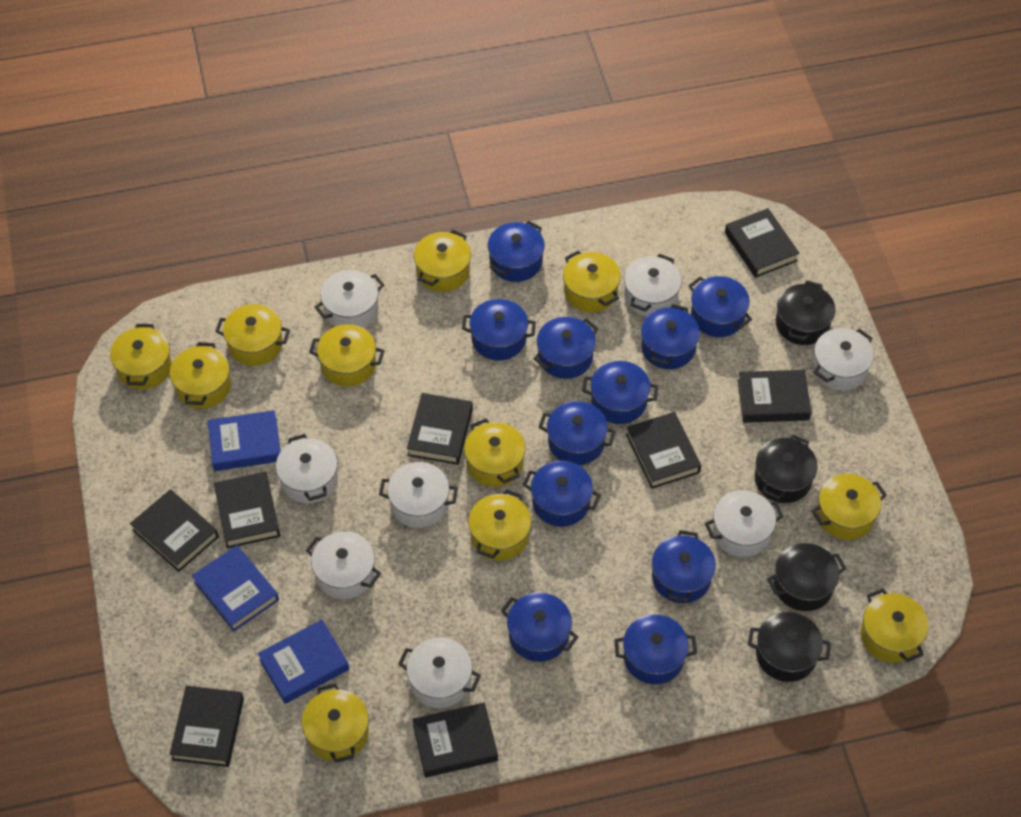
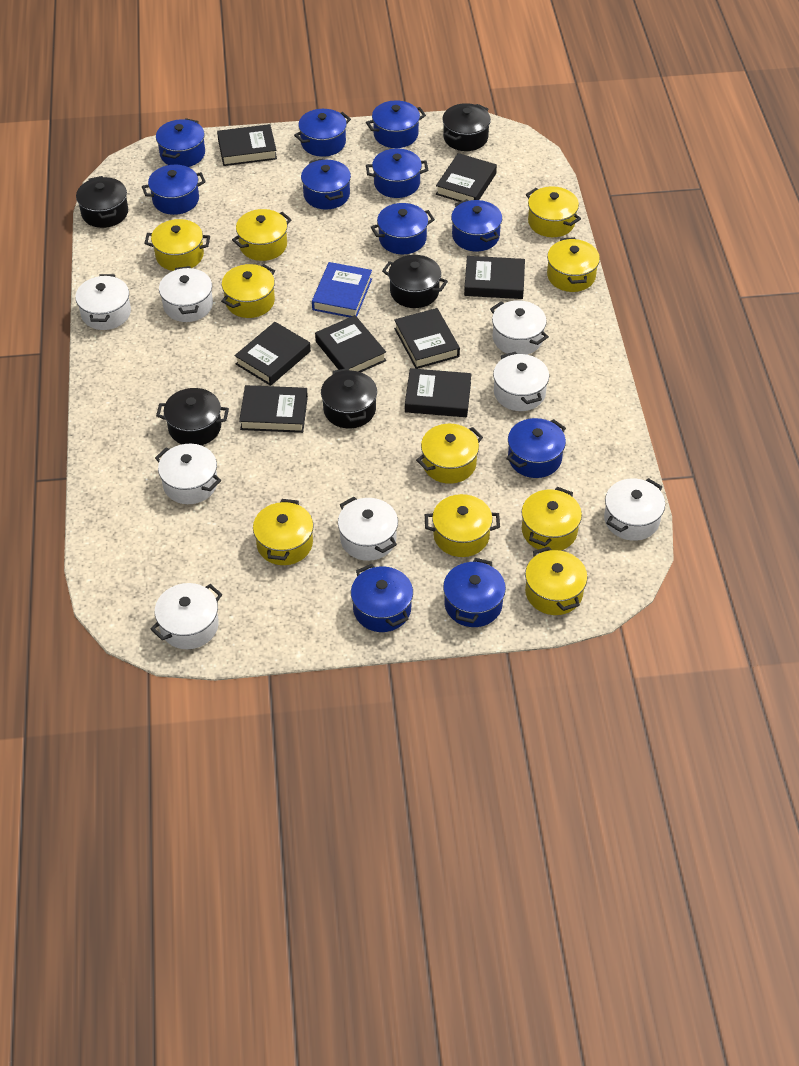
black pot: [748,612,831,682] [754,434,818,503] [767,543,847,611] [776,280,835,345] = 4 -> [76,176,128,228] [156,388,229,445] [321,368,377,428] [382,255,448,308] [442,103,491,151] = 5
blue book: [192,545,279,631] [208,410,281,471] [258,620,349,704] = 3 -> [312,262,372,317] = 1
yellow pot: [110,324,172,390] [170,342,231,409] [215,304,290,366] [302,683,369,763] [309,324,385,387] [414,230,471,292] [464,419,525,487] [468,489,531,561] [563,250,621,313] [811,474,887,540] [861,588,929,663] = 11 -> [144,219,210,271] [221,264,275,318] [232,209,292,261] [253,499,314,565] [416,424,483,484] [425,494,500,557] [521,487,582,552] [525,547,587,615] [526,186,581,237] [547,237,600,292] = 10

